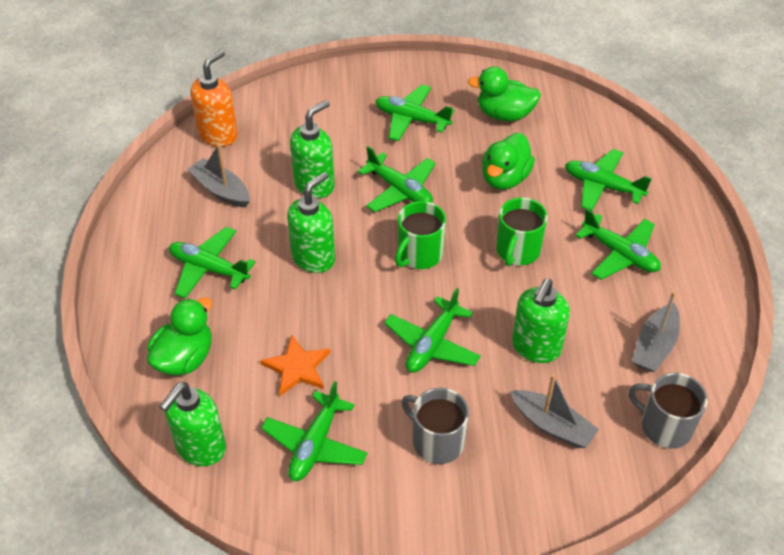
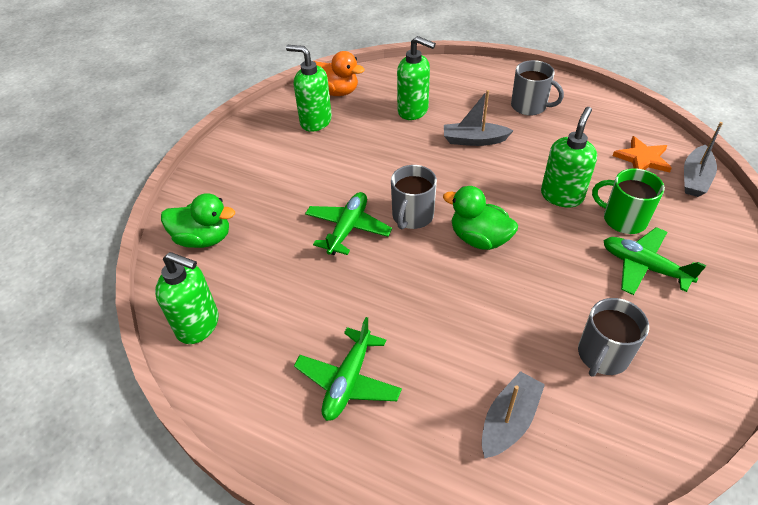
green duck: [147,297,212,376] [468,67,541,121] [482,133,535,190] = 3 -> [161,193,235,248] [443,186,518,250] = 2
green mug: [395,201,446,269] [496,197,548,266] = 2 -> [592,168,665,234] = 1
green plane: [169,227,255,298] [261,381,368,481] [358,146,436,212] [375,85,455,141] [384,288,481,373] [565,149,652,211] [575,208,661,280] = 7 -> [294,317,402,421] [305,192,392,255] [603,227,706,295] = 3
grey mug: [402,388,469,464] [629,373,708,448] = 2 -> [391,165,437,229] [511,60,564,116] [578,298,649,377] = 3
orange duck: none = 0 -> [314,51,365,96] = 1
orange soap dispenser: [190,50,238,147] = 1 -> none = 0

